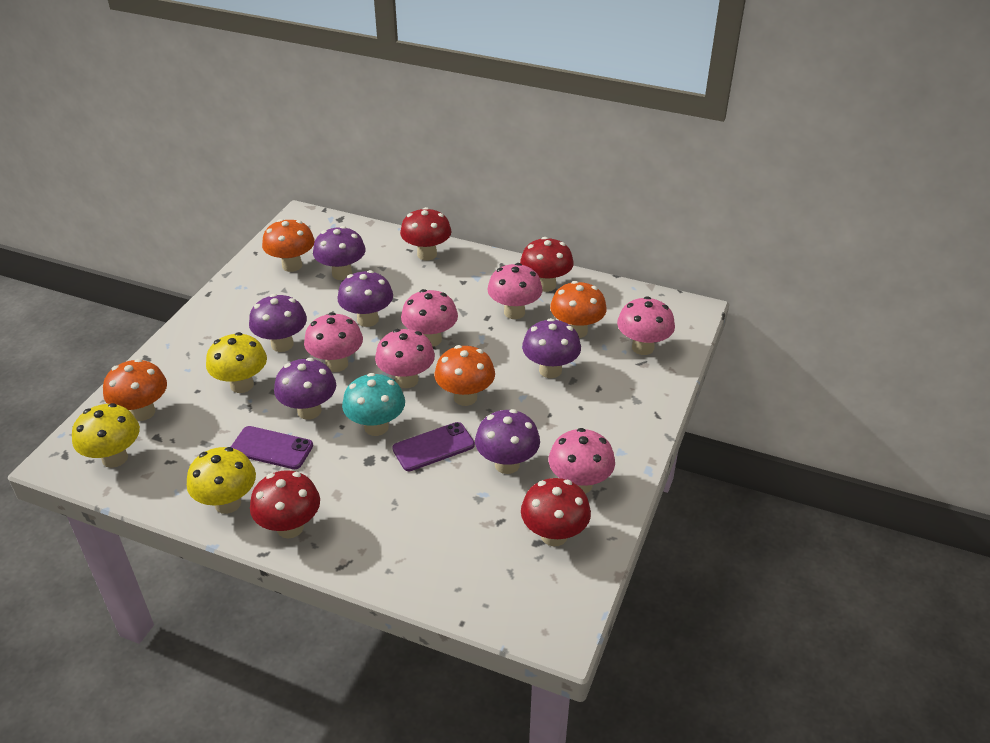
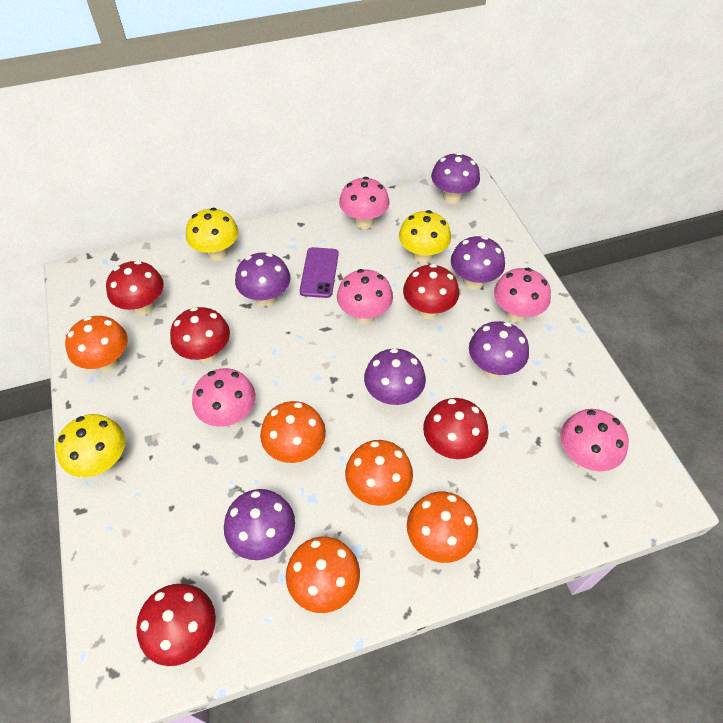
orange mushroom: [103,359,167,421] [262,219,315,272] [435,345,495,406] [550,281,607,338] = 4 -> [65,316,128,372] [260,401,326,463] [286,537,360,613] [345,440,413,506] [407,491,478,563] = 5
pink mushroom: [304,312,363,372] [375,329,435,388] [401,289,458,347] [487,263,542,319] [549,428,615,494] [617,296,675,355] = 6 -> [192,368,256,427] [337,269,393,324] [339,177,389,229] [494,268,551,323] [560,409,629,471] = 5
purple phone: [231,426,313,469] [392,422,475,471] = 2 -> [300,247,339,298] = 1
red mushroom: [250,470,320,539] [400,207,451,261] [520,237,574,292] [521,478,591,547] = 4 -> [106,261,164,315] [136,584,216,666] [170,307,230,363] [403,264,459,319] [423,398,488,459] = 5
turquoise mushroom: [342,373,405,436] = 1 -> none = 0

